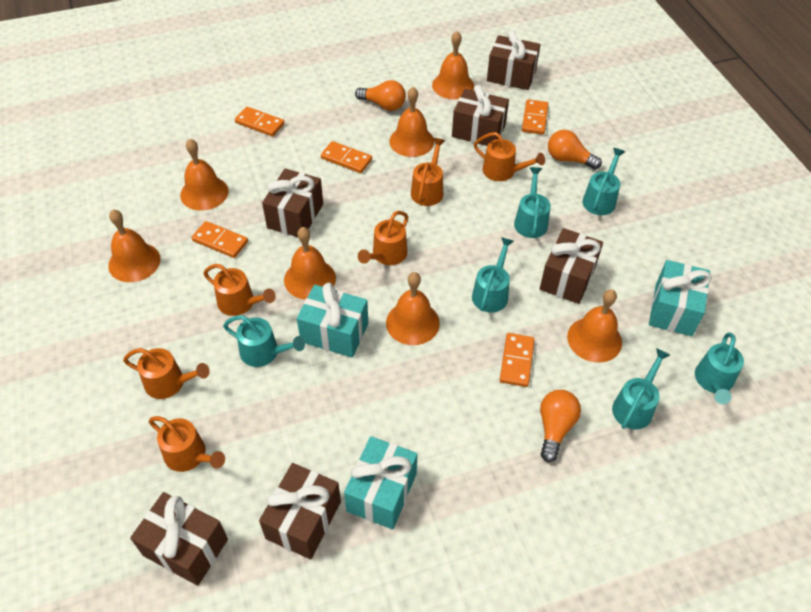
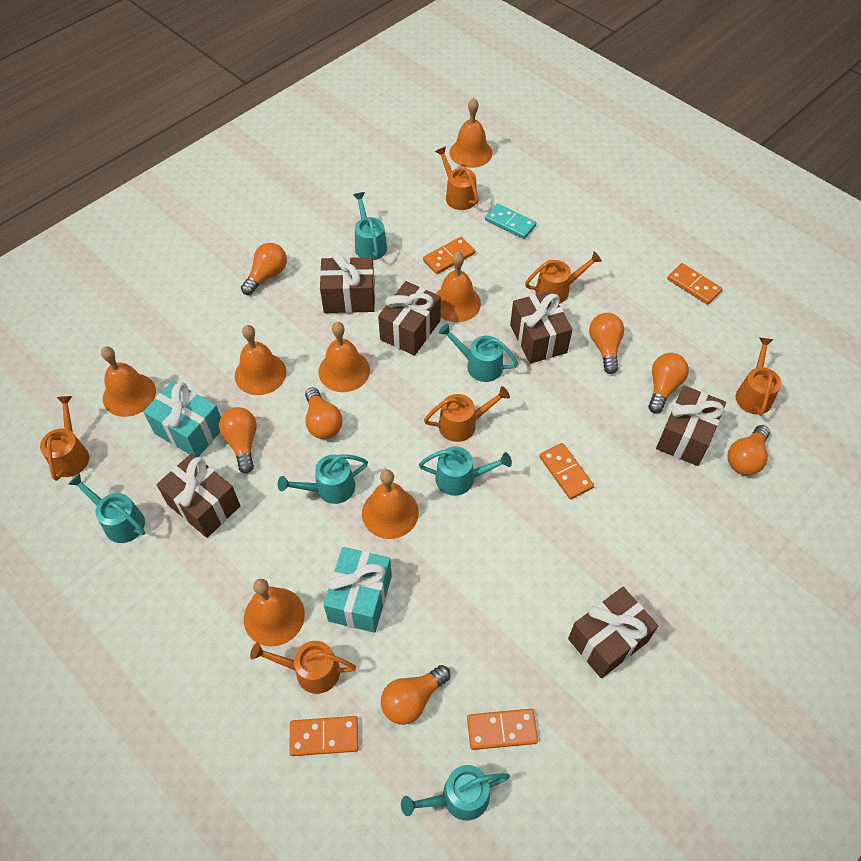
orange light bulb: [355,80,406,111] [540,390,581,462] [548,130,602,170] = 3 -> [219,407,257,473] [241,243,287,295] [305,387,342,439] [381,665,450,725] [589,313,624,374] [648,353,689,413] [728,425,770,475] = 7
turquoise domino: none = 0 -> [485,204,536,239] = 1
turquoise gift: [297,283,368,358] [344,436,418,529] [649,260,712,336] = 3 -> [143,381,221,457] [324,547,392,633] = 2

